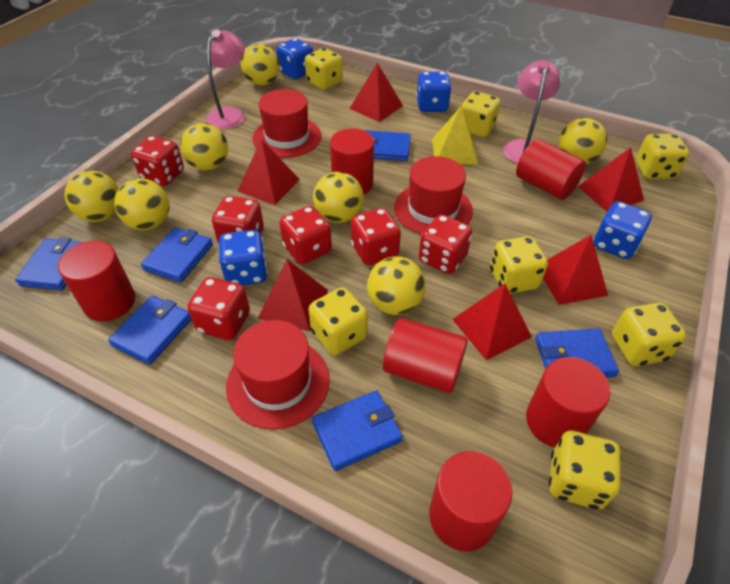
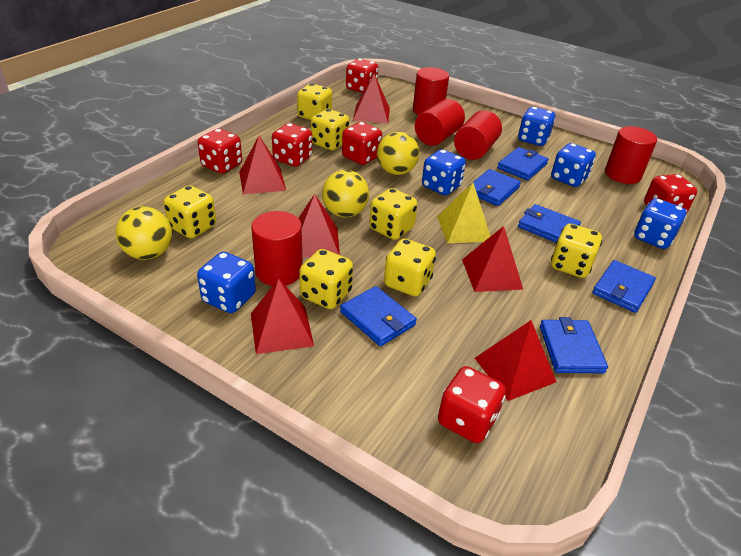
blue dice: [219,230,268,285] [276,38,313,79] [416,72,452,112] [594,201,652,259] = 4 -> [197,252,256,313] [422,149,466,195] [518,107,556,146] [551,143,596,187] [634,198,686,249] = 5
pink lamp: [206,30,245,129] [503,60,560,164] = 2 -> none = 0
red cylinder: [58,241,135,322] [330,129,374,195] [383,318,468,393] [429,451,512,551] [516,139,586,200] [526,357,611,447] = 6 -> [251,211,303,286] [413,67,449,115] [415,99,465,146] [454,110,502,160] [605,126,657,184] = 5
red hat: [226,320,330,430] [252,89,322,158] [394,156,473,234] = 3 -> none = 0
yellow ball: [64,171,119,222] [114,178,169,230] [180,123,228,171] [241,44,280,86] [313,172,363,223] [367,256,426,315] [559,118,607,164] = 7 -> [116,207,172,260] [322,170,369,218] [377,132,419,175] = 3

